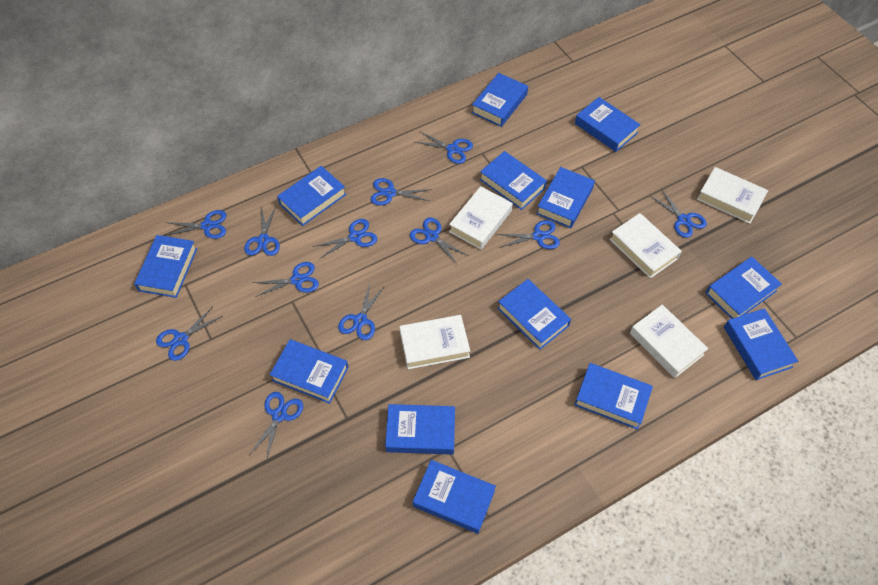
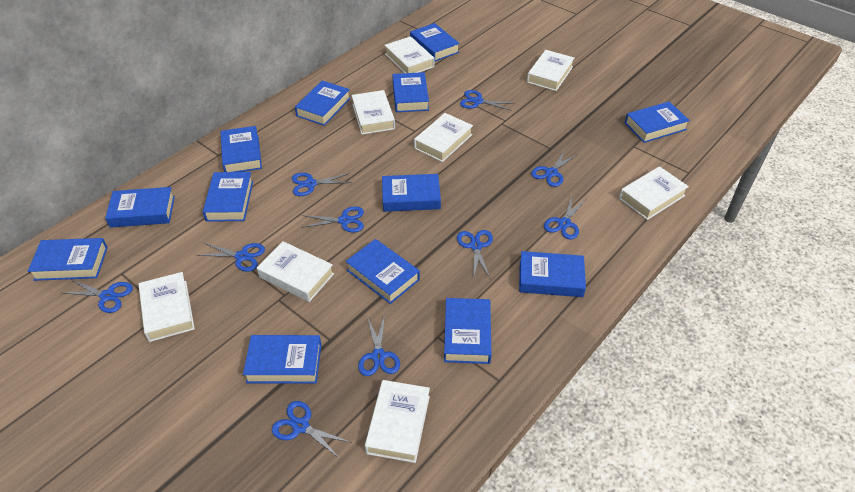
blue scissors: [156,306,222,361] [165,210,227,239] [244,207,280,256] [249,392,303,461] [253,262,319,297] [313,219,377,259] [338,282,385,340] [371,178,432,205] [410,218,469,265] [415,131,473,164] [496,220,560,249] [650,188,707,238] = 12 -> [63,279,133,313] [197,242,265,272] [272,401,352,459] [292,173,352,196] [301,207,364,232] [358,315,400,376] [457,230,493,280] [460,90,515,111] [531,150,578,187] [544,195,586,239] = 10
white book: [400,315,470,369] [449,186,513,249] [609,213,682,279] [630,304,708,378] [697,167,768,224] = 5 -> [139,272,195,342] [257,241,334,302] [351,90,395,135] [365,380,430,463] [385,36,434,73] [414,113,473,162] [527,50,574,91] [619,166,689,220] = 8

